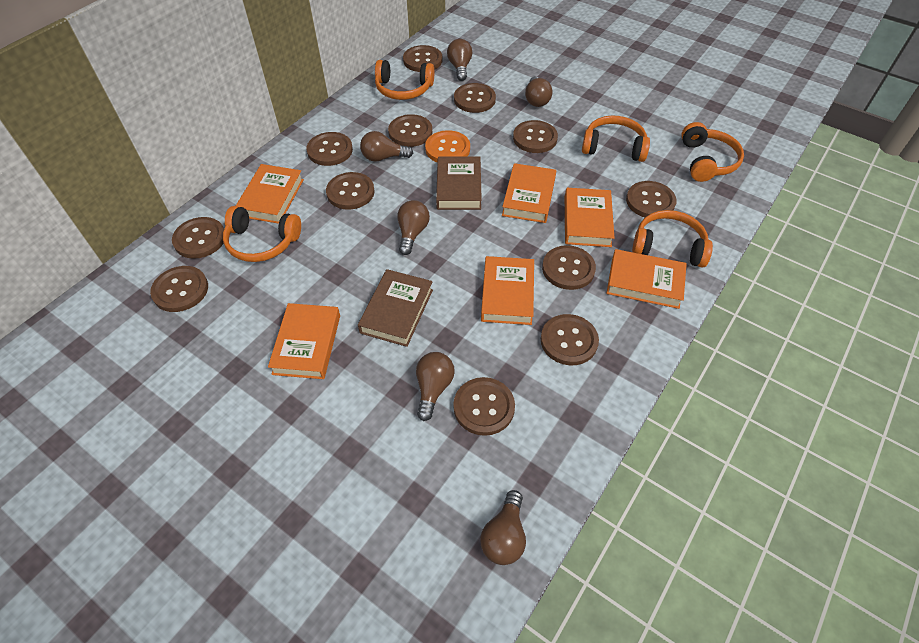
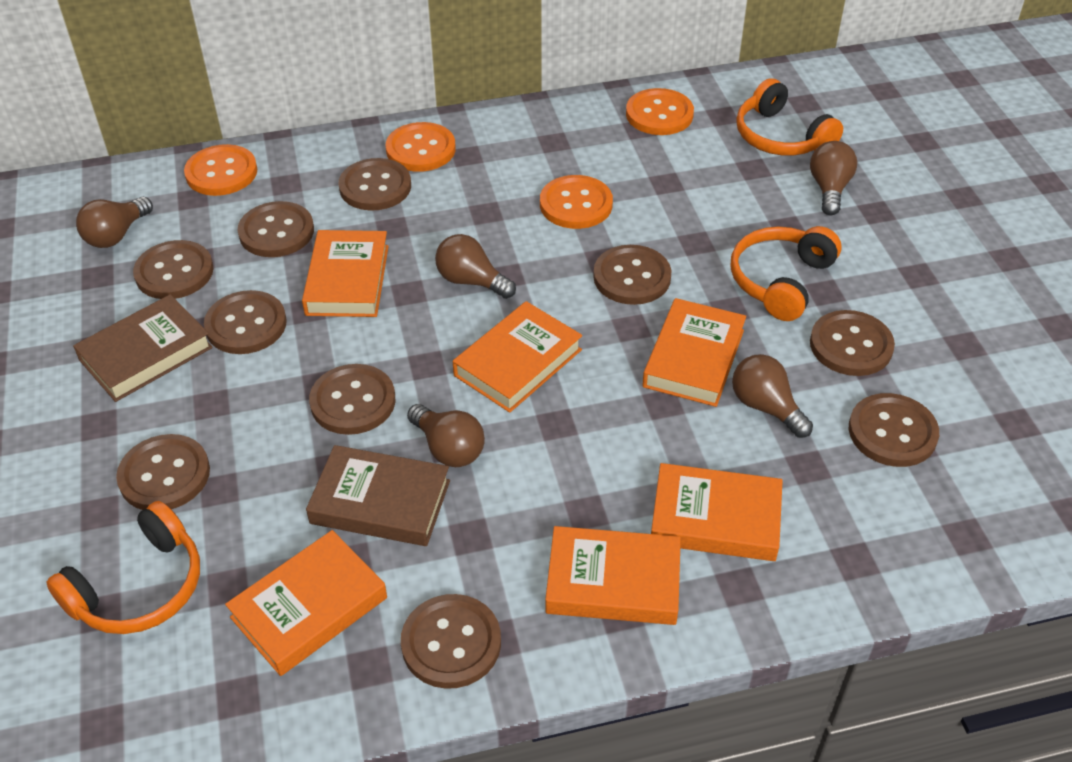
brown button: [150,266,208,312] [172,217,224,259] [306,132,353,166] [326,172,375,210] [388,114,432,147] [403,45,443,72] [453,377,515,436] [454,83,496,113] [513,120,558,153] [541,314,599,365] [542,245,596,290] [626,181,677,217] = 12 -> [116,434,210,510] [133,240,214,299] [204,290,287,354] [238,201,314,257] [309,364,395,435] [338,158,411,211] [401,594,501,689] [593,245,671,305] [810,310,895,376] [849,393,939,467] = 10
brown light bulb: [360,131,413,162] [397,200,430,255] [416,352,455,421] [447,39,472,81] [480,490,526,565] [525,76,553,107] = 6 -> [76,197,153,248] [407,404,485,467] [435,234,516,299] [732,354,813,438] [810,141,857,215] = 5
orange button: [425,130,470,163] = 1 -> [184,144,257,196] [385,122,456,172] [540,175,613,229] [626,88,694,135] = 4
orange headphones: [223,206,301,262] [375,60,434,100] [582,116,650,162] [632,210,713,268] [681,122,744,182] = 5 -> [46,501,200,634] [731,226,842,321] [736,78,843,156] = 3

